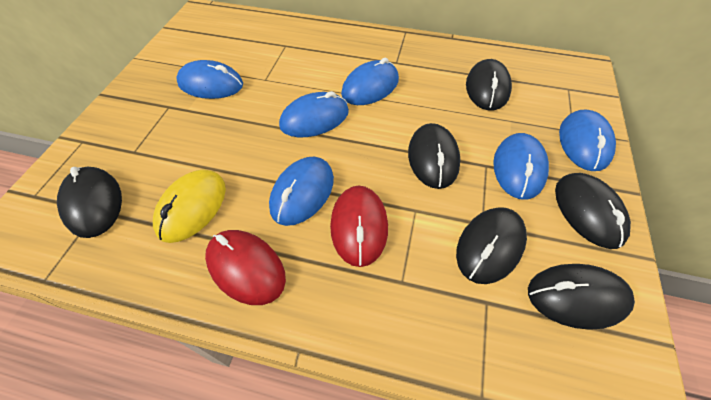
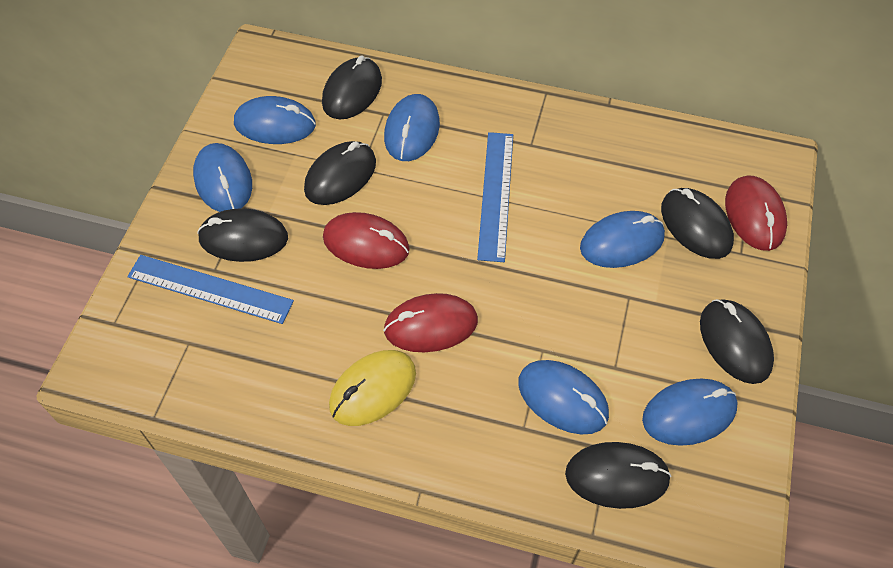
blue ruler: none = 0 -> [127,255,294,324] [477,132,513,262] = 2
red mouse: [205,230,286,305] [330,185,388,267] = 2 -> [323,212,410,269] [383,293,478,352] [725,175,787,251] = 3

